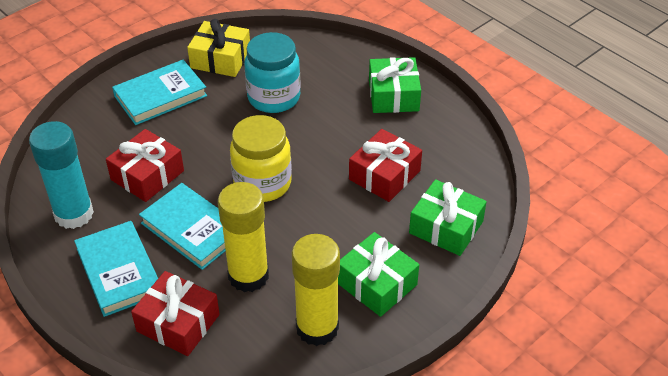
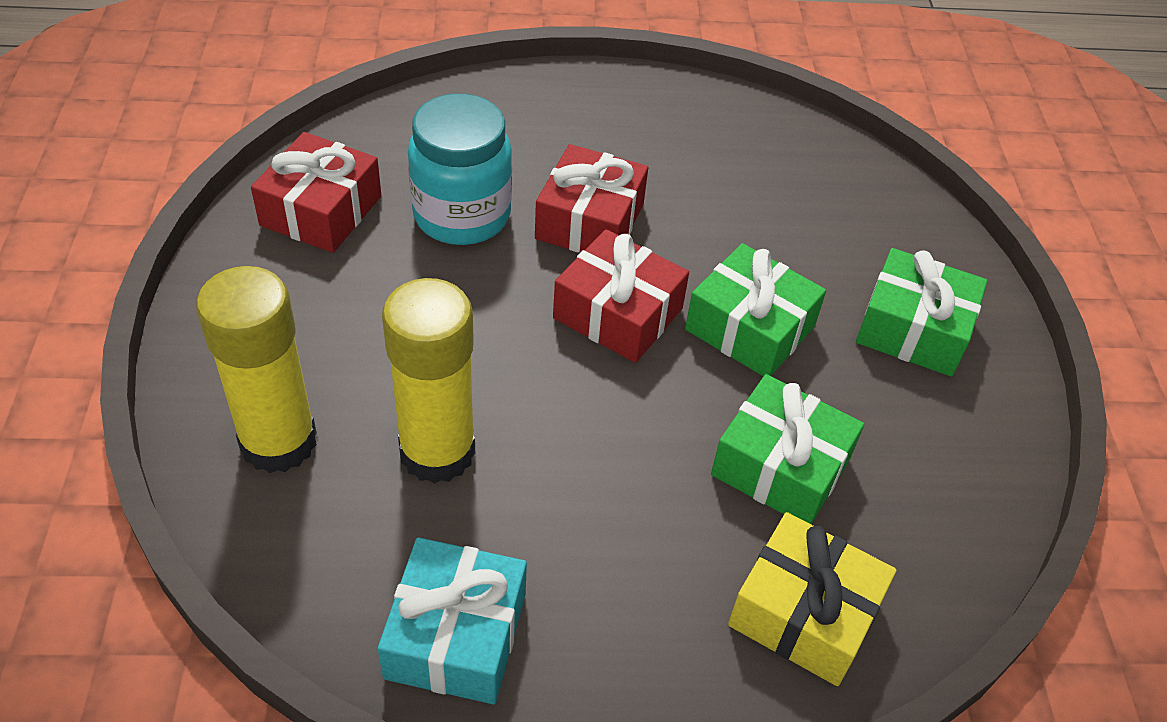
turquoise book: [74,221,158,317] [112,60,207,125] [139,183,226,270] = 3 -> none = 0
turquoise gift: none = 0 -> [378,537,527,704] = 1
turquoise glue stick: [29,121,94,229] = 1 -> none = 0
yellow jar: [230,115,292,202] = 1 -> none = 0

